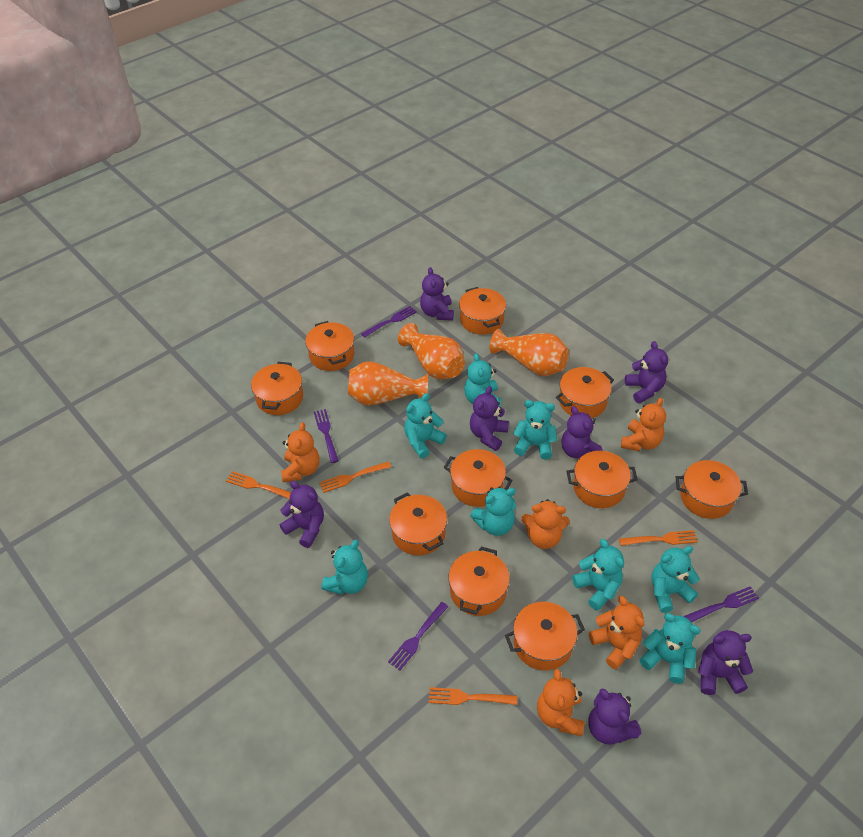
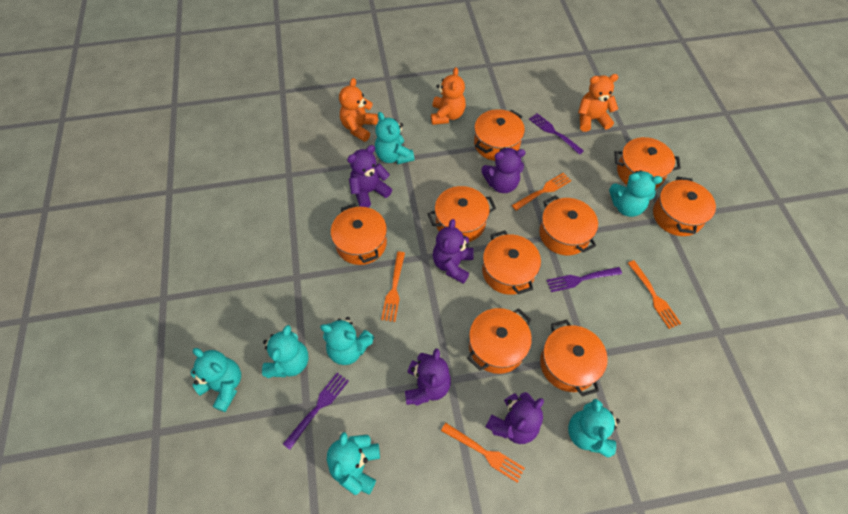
orange pot: [251,362,303,415] [305,321,354,371] [389,492,447,555] [444,449,513,507] [448,546,510,616] [459,287,506,335] [505,602,585,670] [556,367,614,418] [567,451,638,508] [675,460,748,519] = 10 -> [331,203,387,265] [427,186,496,242] [467,308,532,374] [474,109,525,161] [482,230,541,295] [539,195,598,255] [540,319,608,397] [614,137,681,189] [653,176,716,236] = 9
orange teddy bear: [281,422,319,482] [521,499,570,549] [537,669,585,736] [589,596,644,670] [621,398,666,451] = 5 -> [339,78,378,142] [431,67,466,125] [578,74,618,132] = 3
orange vase: [348,361,428,406] [398,323,465,379] [490,329,569,376] = 3 -> none = 0
purple fork: [314,409,339,463] [361,306,417,338] [388,602,449,671] [683,586,759,622] = 4 -> [283,372,349,450] [529,113,584,155] [546,267,622,292] = 3
purple teddy bear: [280,481,324,548] [420,267,454,321] [470,386,509,451] [561,406,603,458] [588,688,641,745] [625,341,668,403] [698,630,753,695] = 7 -> [347,145,392,208] [405,349,451,406] [433,219,474,284] [481,147,526,193] [486,392,544,444] = 5
turquoise teddy bear: [321,540,368,595] [404,393,447,458] [464,353,501,407] [470,487,516,536] [513,400,557,460] [572,539,624,611] [640,613,701,684] [651,546,699,613] = 8 -> [190,348,241,412] [262,325,308,378] [320,317,374,365] [327,432,380,495] [375,112,415,164] [568,399,620,458] [609,170,662,217] = 7

